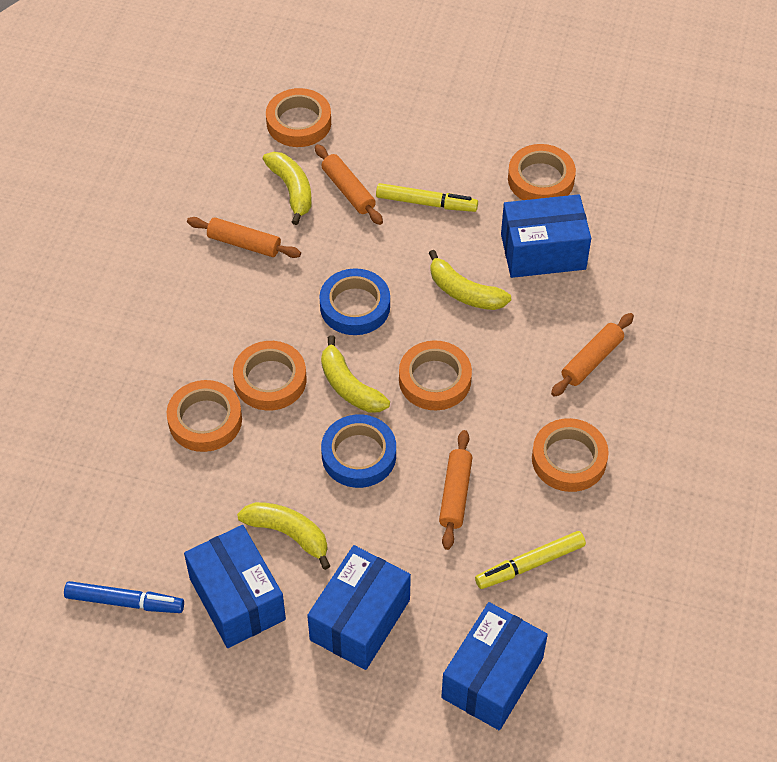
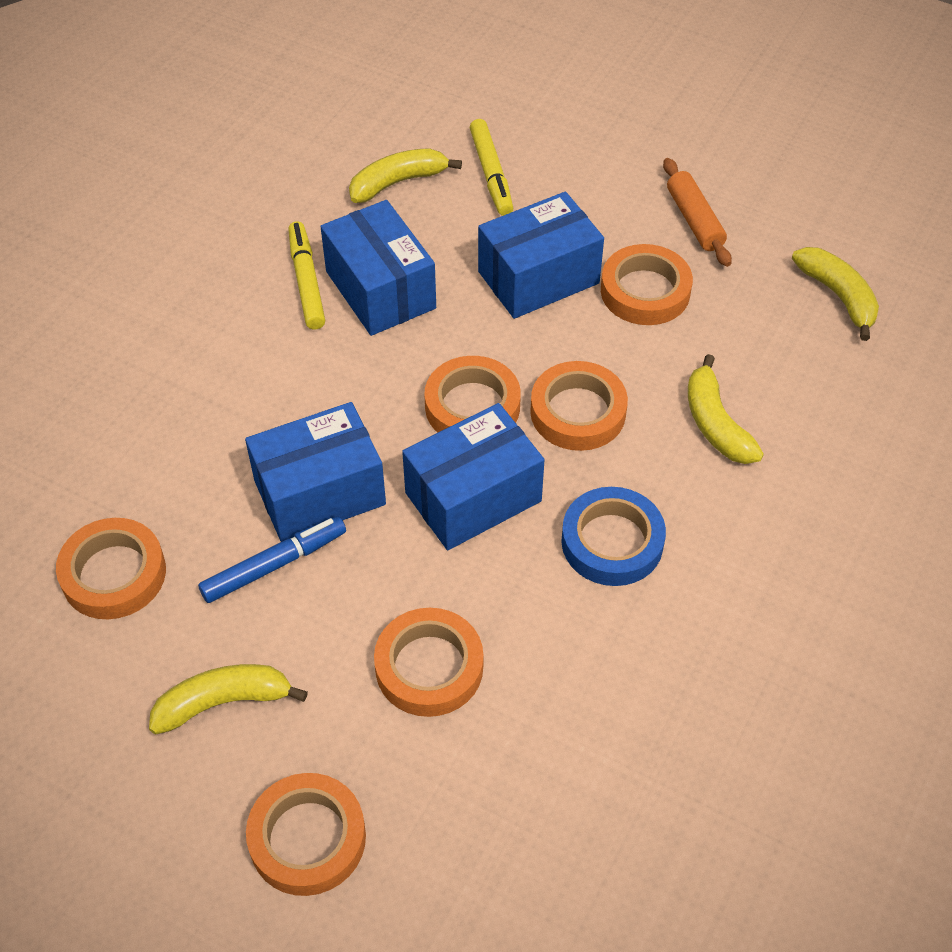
blue tape: [319,268,390,335] [321,414,396,488] = 2 -> [561,487,666,586] = 1
orange rolling pin: [187,217,301,258] [315,144,383,225] [439,430,472,550] [551,313,634,397] = 4 -> [663,158,732,267] = 1

